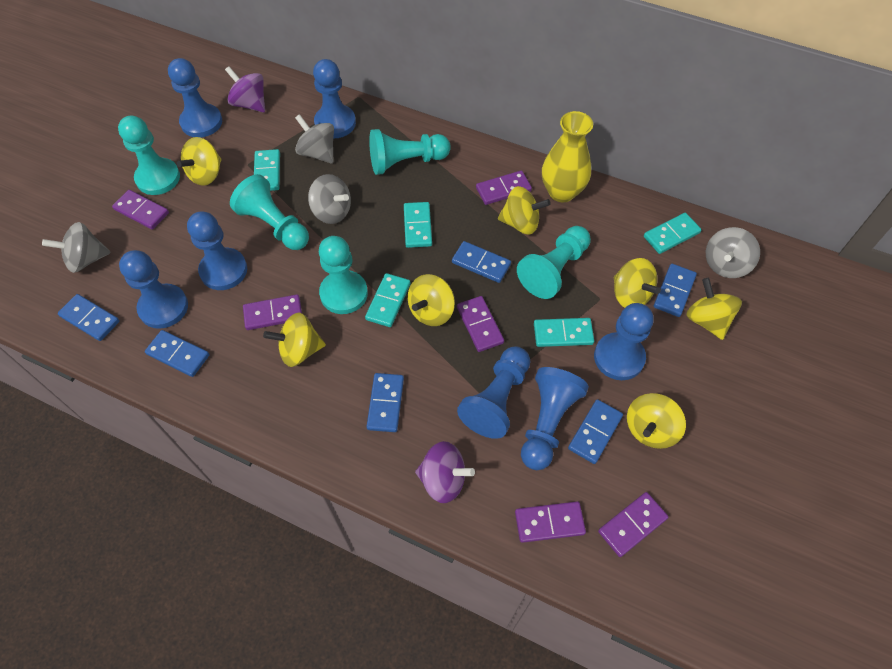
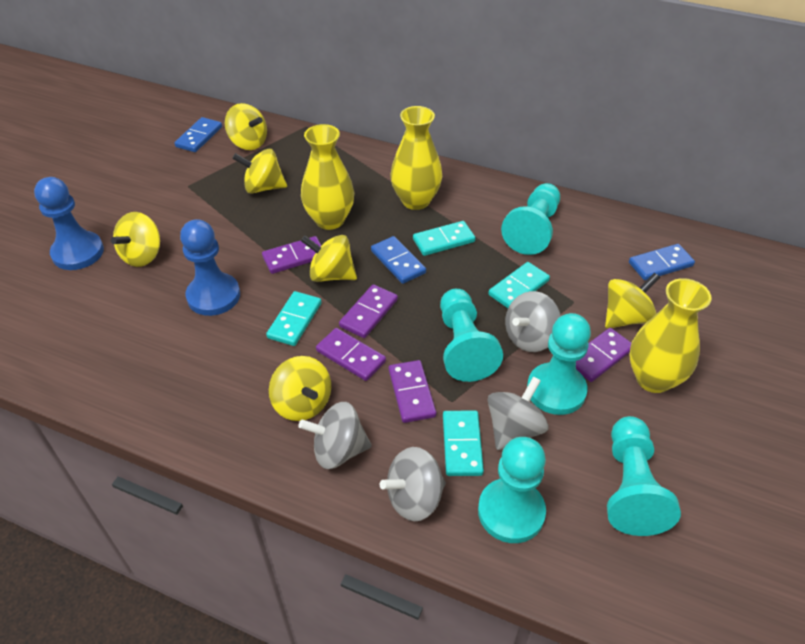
blue domino: [58,294,120,341] [145,330,209,377] [366,373,404,432] [452,241,511,283] [568,399,623,464] [654,264,697,317] = 6 -> [174,117,222,152] [371,236,426,284] [629,244,695,280] = 3
blue pawn: [119,250,188,329] [168,58,222,138] [187,212,247,290] [313,59,356,139] [457,346,530,439] [521,367,589,470] [594,303,654,380] = 7 -> [34,177,104,270] [180,219,240,316] = 2
purple domino: [112,190,169,230] [243,294,302,330] [457,296,504,352] [476,171,532,205] [515,501,586,543] [598,492,668,557] = 6 -> [262,236,322,274] [316,328,386,381] [339,284,398,338] [389,360,436,423] [576,328,631,382] = 5
purple spinning top: [225,66,265,113] [415,441,475,503] = 2 -> none = 0
turquoise domino: [254,149,280,191] [365,273,411,327] [404,202,432,248] [534,318,594,347] [644,213,701,254] = 5 -> [266,291,322,346] [413,221,475,256] [443,411,484,476] [488,262,550,308] = 4
yellow spinning top: [177,137,222,186] [263,313,326,367] [408,274,455,326] [498,186,551,235] [614,258,661,308] [627,393,686,449] [686,278,742,340] = 7 -> [111,212,160,267] [225,103,267,150] [232,149,287,193] [269,356,331,421] [301,235,357,282] [605,273,660,328] = 6
yellow vase: [542,111,593,202] = 1 -> [301,124,354,230] [391,106,442,210] [630,278,712,393] = 3

